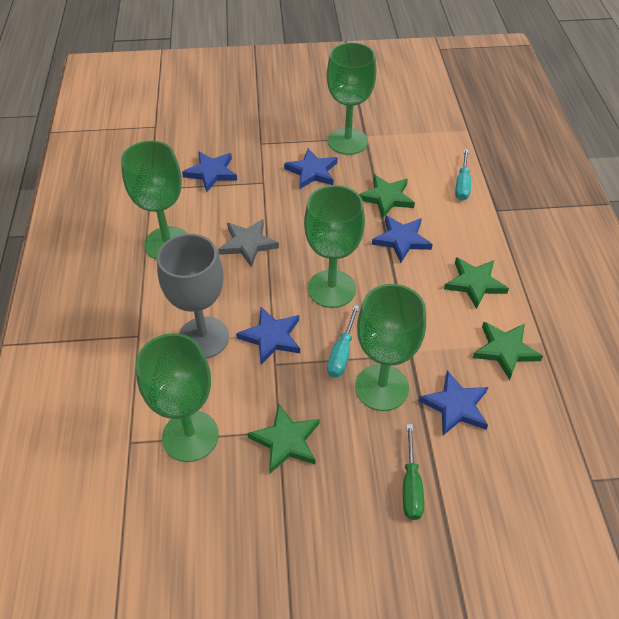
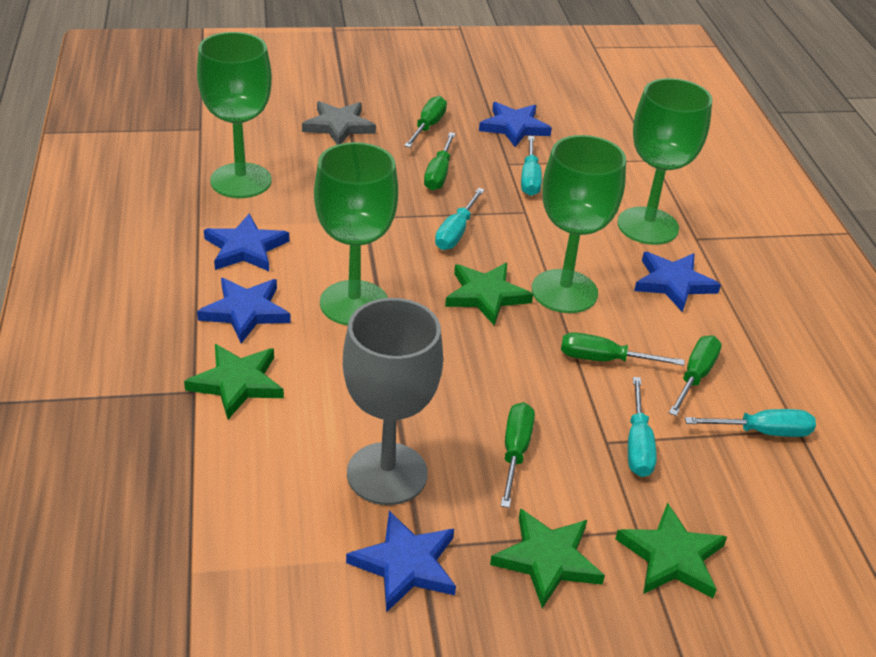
green goblet: [121,141,188,260] [136,333,219,462] [304,185,365,308] [327,42,377,155] [355,284,426,411] = 5 -> [197,32,272,198] [314,142,398,325] [532,135,626,313] [617,78,712,245] = 4
green screwdriver: [403,424,424,520] = 1 -> [404,96,447,148] [424,132,456,191] [501,402,535,508] [561,332,684,366] [669,336,722,416] = 5
turquoise screwdriver: [327,305,360,377] [455,149,471,200] = 2 -> [435,188,484,250] [521,136,542,196] [628,377,657,477] [685,409,816,437] = 4

